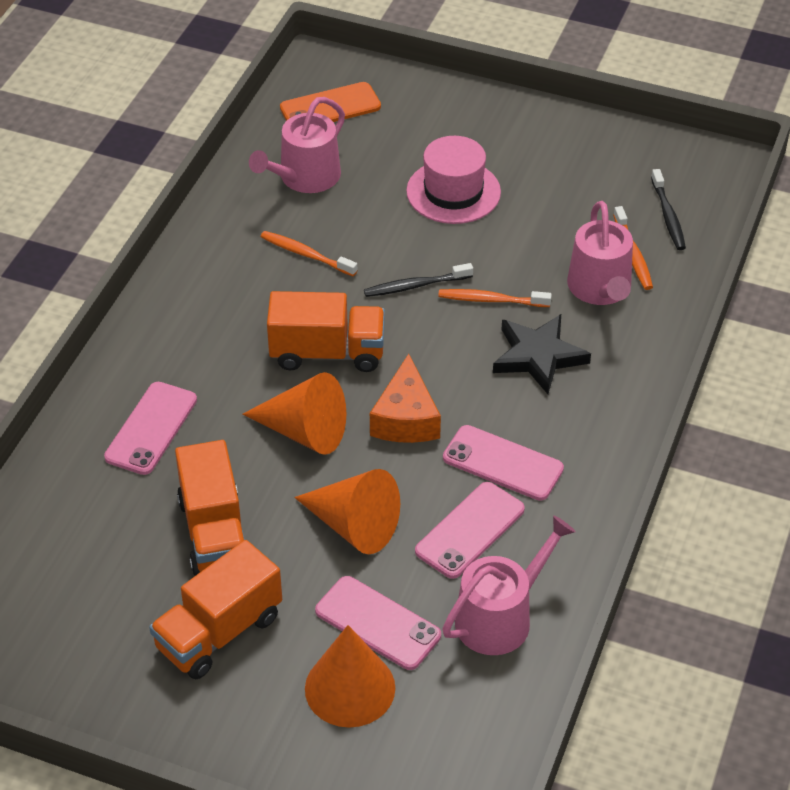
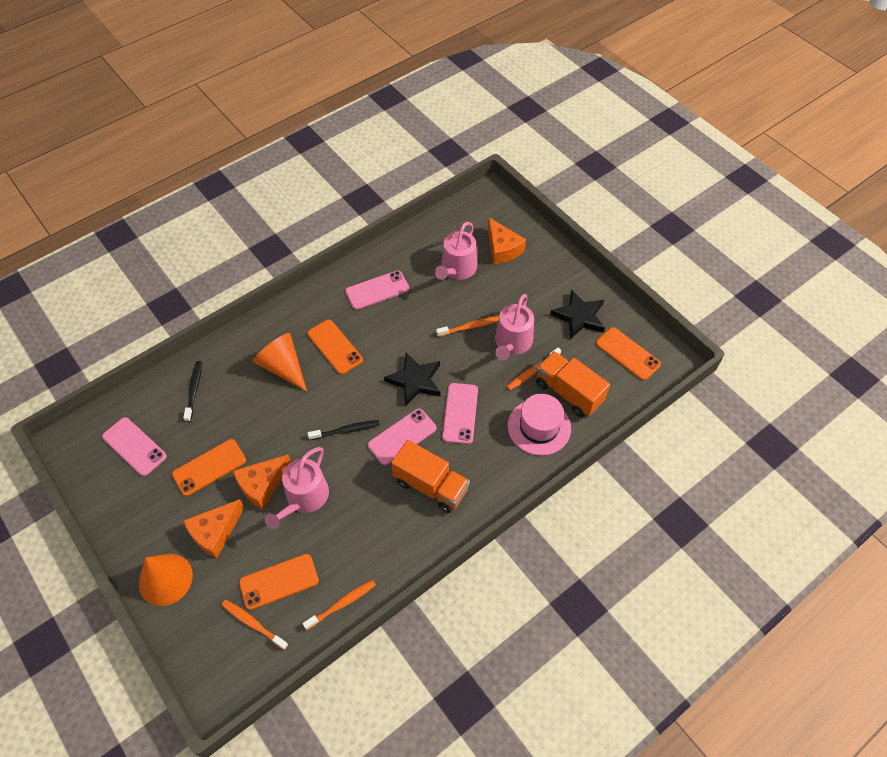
black star: [493,314,591,394] = 1 -> [384,353,440,407] [550,289,605,339] = 2
orange cheese: [370,354,441,443] = 1 -> [183,499,245,559] [233,455,291,510] [488,217,526,265] = 3
orange cone: [243,372,346,455] [294,469,400,554] [305,625,395,728] = 3 -> [139,554,193,606] [253,333,307,392] = 2
orange phone: [280,82,381,122] = 1 -> [172,439,246,496] [239,554,319,610] [307,320,363,374] [596,327,661,381] = 4
orange toothbrush: [261,231,358,276] [438,289,552,307] [613,206,653,290] = 3 -> [221,600,288,650] [302,580,376,630] [436,316,499,337] [506,348,561,390] = 4
orange truck: [149,540,282,679] [175,440,245,576] [267,291,385,372] = 3 -> [391,440,470,513] [536,351,610,417] = 2

